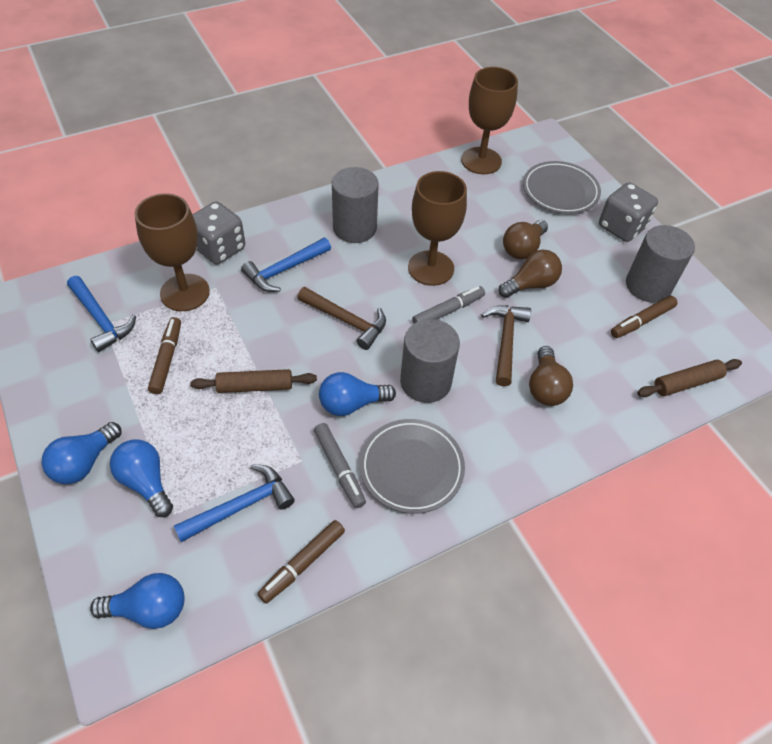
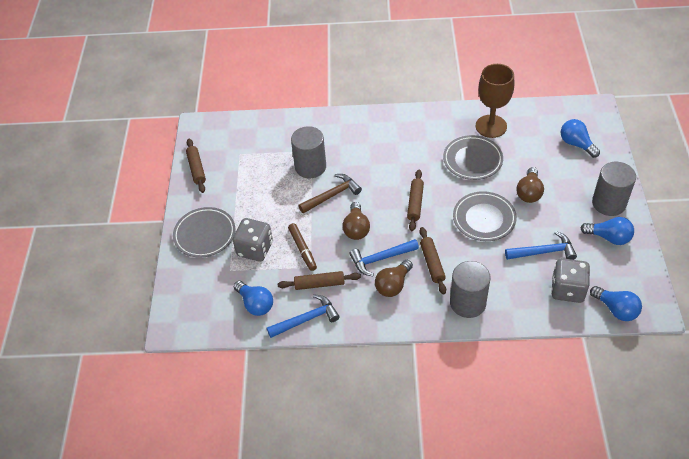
brown goblet: [134,193,210,311] [408,171,467,286] [461,67,518,174] = 3 -> [476,64,514,138] = 1
brown hammer: [297,287,386,350] [481,305,531,386] = 2 -> [299,174,362,214] = 1
brown marker: [148,317,181,394] [257,520,345,604] [611,296,677,338] = 3 -> [288,223,317,271] = 1
brown rolling pin: [190,369,317,393] [637,359,742,397] = 2 -> [186,139,206,193] [277,271,361,290] [407,170,424,231] [420,227,446,295] = 4
grey marker: [314,423,366,508] [412,286,485,323] = 2 -> none = 0
grey plate: [360,419,465,514] [523,161,601,214] = 2 -> [173,207,235,258] [443,135,503,180] [453,191,517,241] = 3

